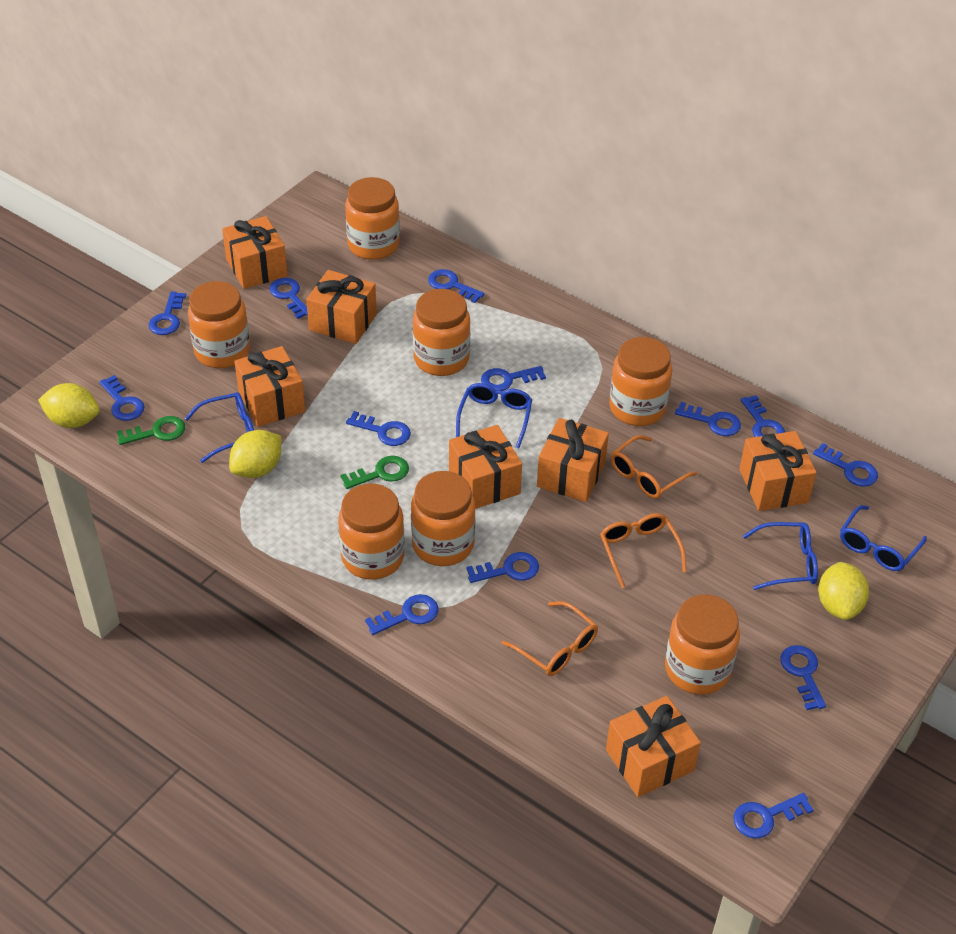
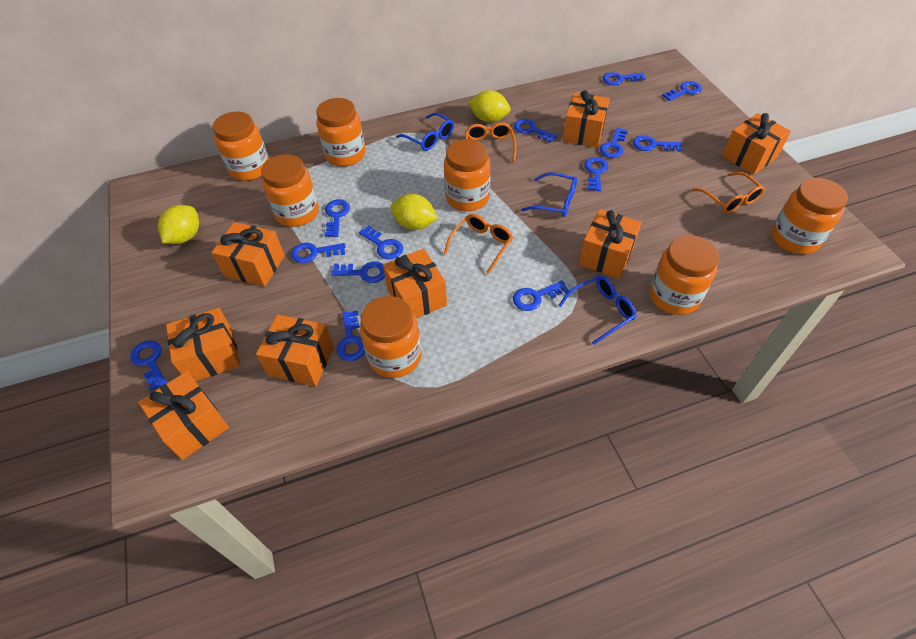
blue glasses: [185,392,254,463] [456,383,532,448] [743,522,818,590] [840,505,927,571] = 4 -> [396,113,454,151] [521,172,577,217] [558,275,637,345] = 3
green key: [117,416,185,445] [341,456,409,489] = 2 -> none = 0
orange gift: [222,216,288,289] [234,346,305,427] [306,270,377,344] [449,425,522,509] [537,418,609,502] [606,696,701,797] [739,431,817,511] = 7 -> [138,371,229,460] [166,308,241,381] [211,222,285,287] [256,314,334,386] [383,248,447,318] [562,90,610,148] [579,209,642,279] [722,113,791,175] = 8

